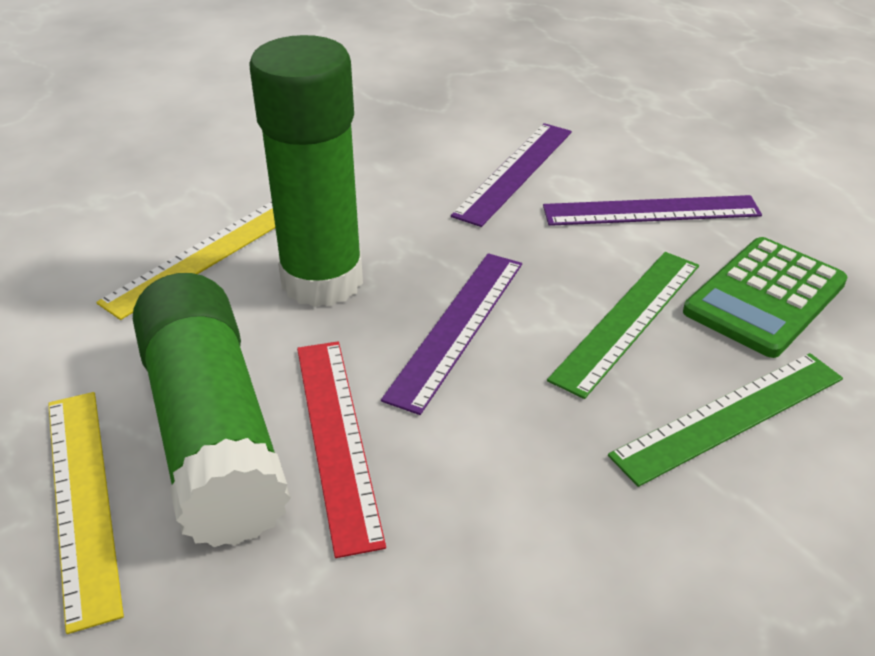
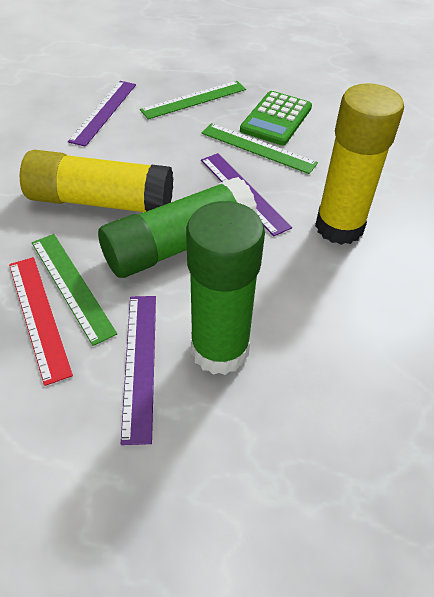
green ruler: [547,252,699,399] [608,353,843,487] = 2 -> [32,234,117,346] [140,81,246,119] [202,123,318,174] = 3
yellow glue stick: none = 0 -> [20,150,173,212] [315,83,404,245] = 2
yellow ruler: [48,392,124,634] [96,201,275,320] = 2 -> none = 0

